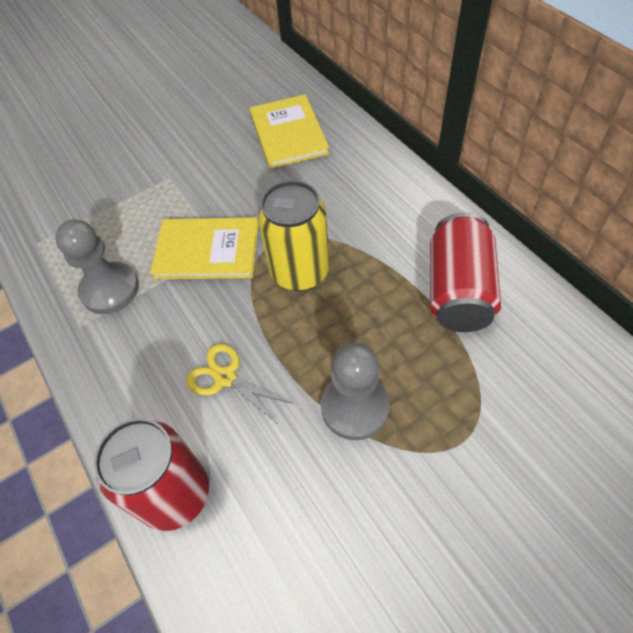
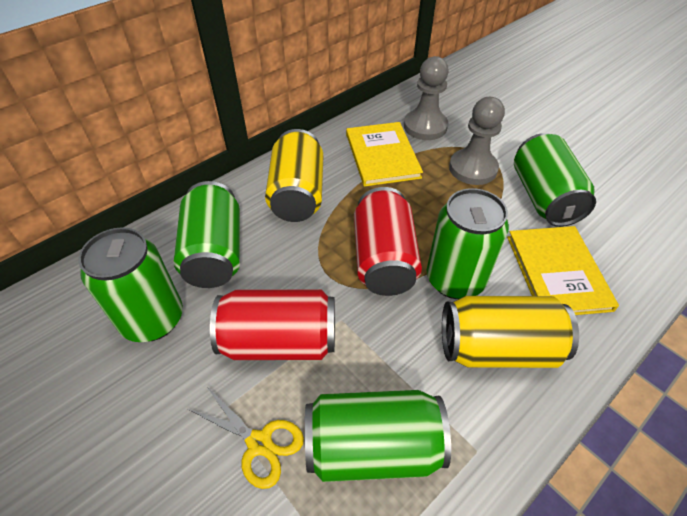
green can: none = 0 -> [78,227,183,342] [174,181,240,288] [305,390,451,482] [427,188,509,299] [514,133,596,227] = 5
yellow can: [258,180,329,291] = 1 -> [265,129,323,222] [442,296,579,368] = 2

